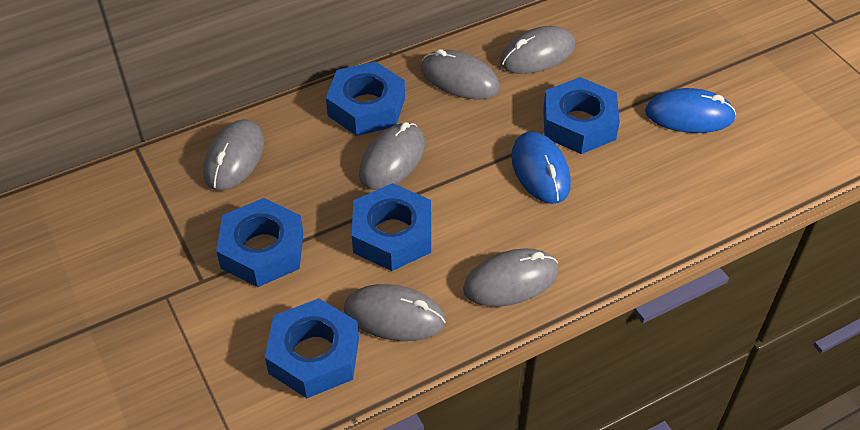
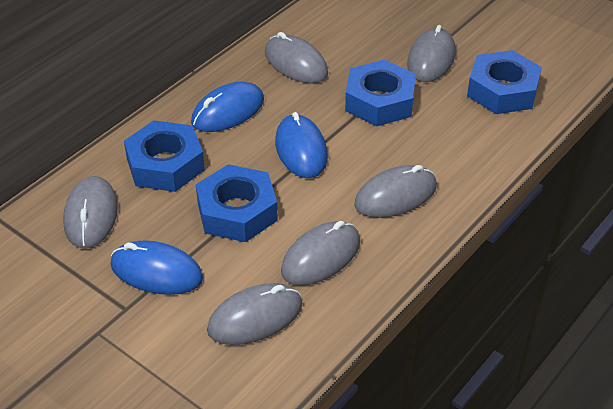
blue mouse: [511,131,571,204] [645,88,736,133] = 2 -> [110,240,203,295] [191,82,264,132] [275,112,328,178] = 3
blue nut: [216,198,303,287] [265,298,359,398] [326,62,405,136] [352,183,431,271] [543,77,620,154] = 5 -> [124,120,205,192] [196,164,278,242] [345,60,416,127] [467,50,542,114] = 4

